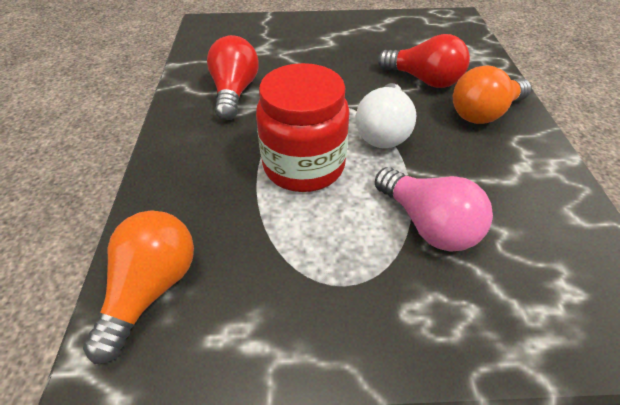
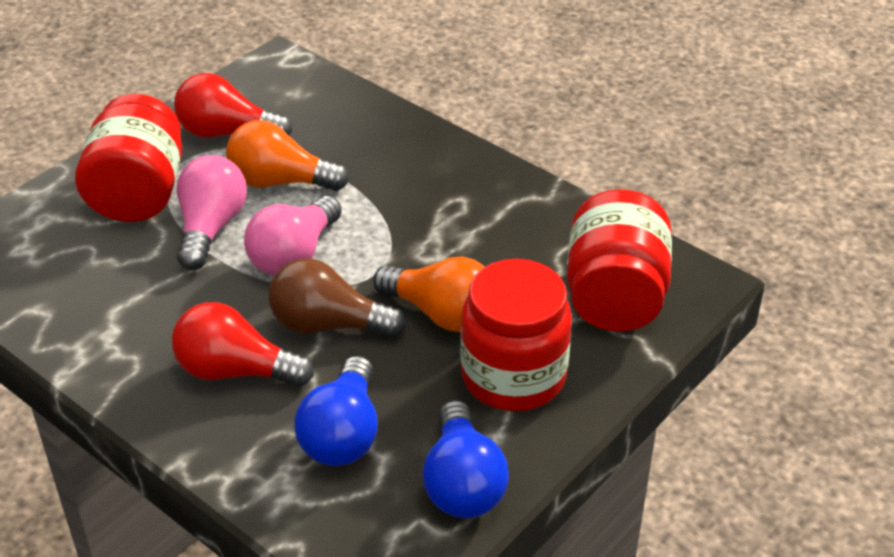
blue light bulb: none = 0 -> [294,356,378,466] [422,400,509,518] = 2
brown light bulb: none = 0 -> [268,258,406,338] = 1
pink light bulb: [375,167,493,252] = 1 -> [177,155,247,270] [244,196,342,276] = 2
red jar: [256,63,350,192] = 1 -> [75,94,182,222] [460,259,572,411] [567,189,672,332] = 3
white light bulb: [356,83,416,148] = 1 -> none = 0

